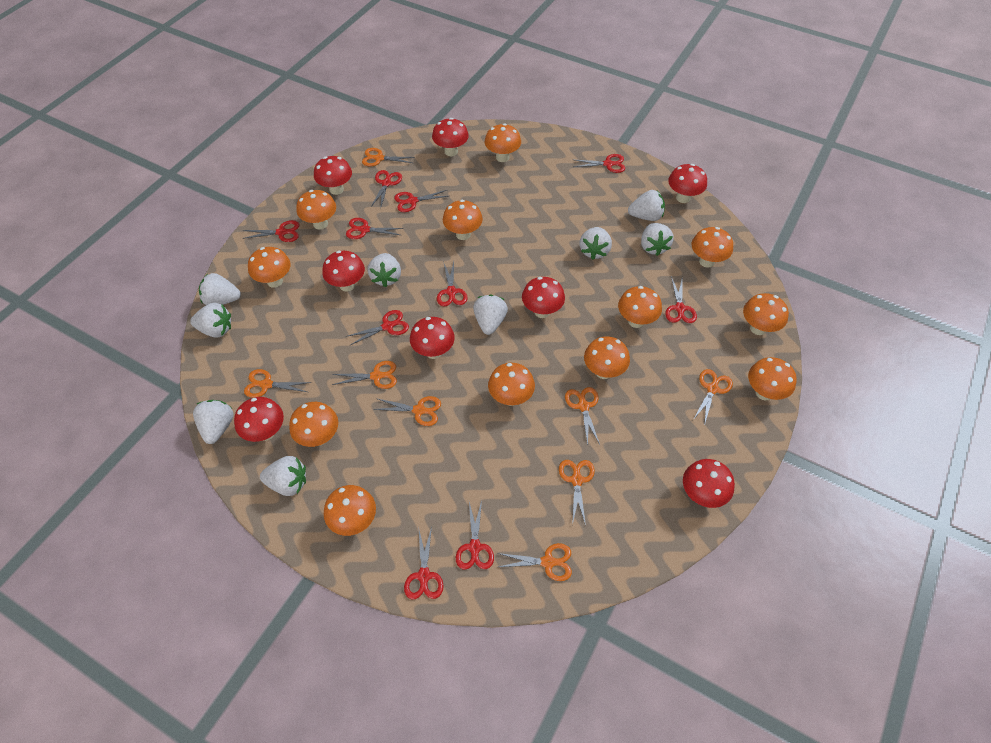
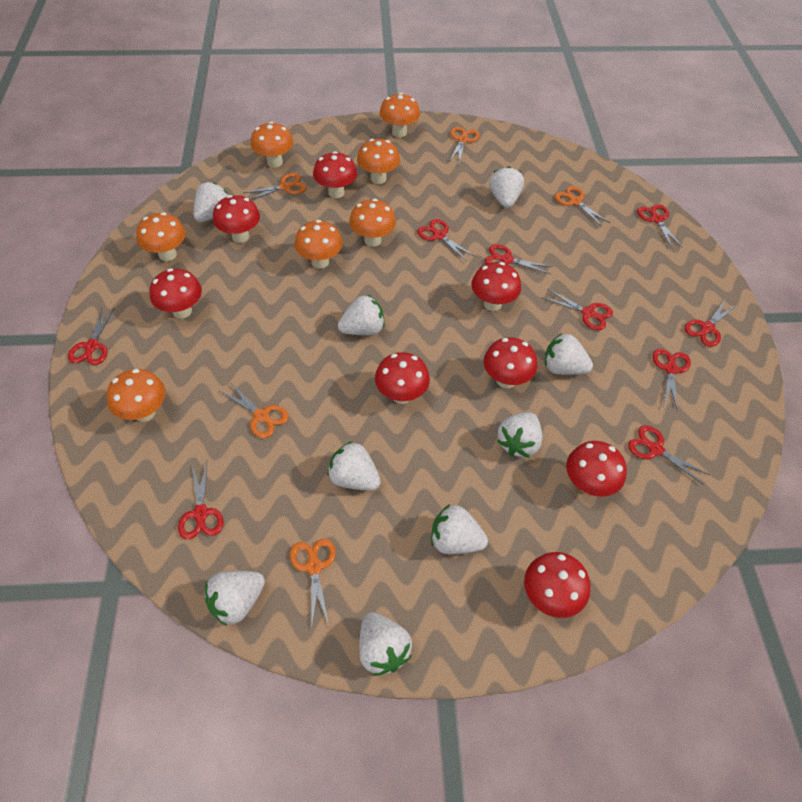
orange mushroom: [248,247,290,288] [289,402,338,447] [297,190,336,230] [324,485,376,536] [443,200,483,240] [485,124,521,162] [488,363,535,406] [584,336,630,379] [618,286,662,328] [692,227,733,268] [743,293,789,335] [748,357,797,401] = 12 -> [106,369,165,422] [136,212,186,261] [251,122,294,168] [294,220,342,269] [349,199,396,247] [357,139,400,184] [379,93,420,137] = 7
orange scissors: [244,369,312,398] [332,361,397,389] [362,148,415,166] [373,396,441,426] [497,543,572,581] [559,460,595,525] [565,387,600,445] [693,369,733,426] = 8 -> [220,382,289,438] [244,173,307,200] [290,539,336,625] [449,127,480,164] [554,186,610,227] = 5
red scissors: [242,220,299,242] [346,218,404,239] [346,310,409,345] [371,170,402,210] [394,190,448,212] [404,526,444,599] [437,261,467,307] [456,500,494,569] [574,154,625,173] [665,276,697,323] = 10 -> [68,308,114,365] [178,462,224,540] [417,219,474,262] [485,244,553,274] [543,289,613,330] [628,425,710,485] [637,204,683,248] [652,348,691,411] [684,300,738,347] = 9

